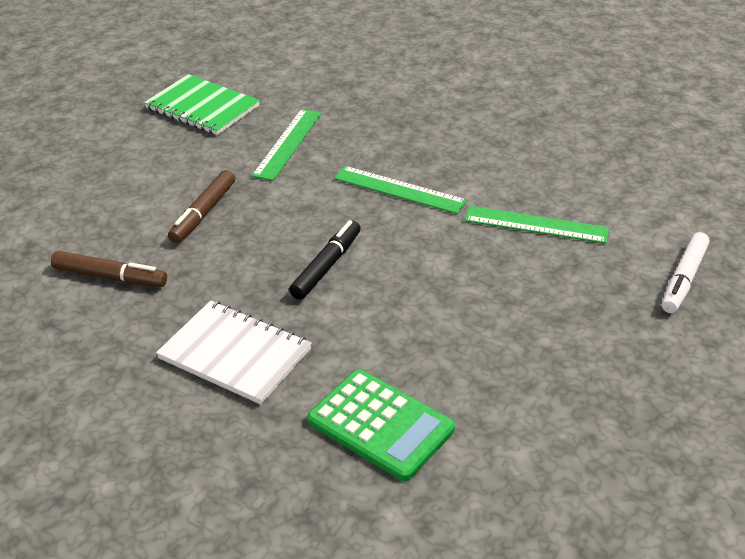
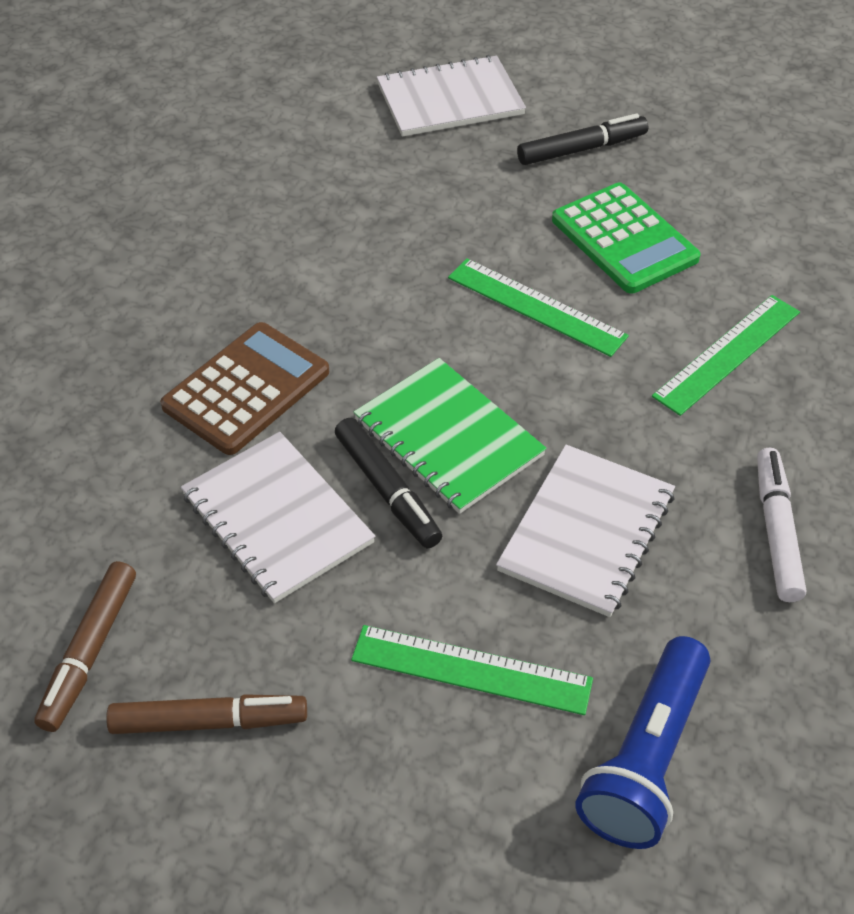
black marker: [289,220,361,300] = 1 -> [335,418,442,548] [517,113,648,165] = 2
blue flashlight: none = 0 -> [575,636,710,849] = 1
brown calculator: none = 0 -> [160,322,329,455] = 1
white notebook: [156,301,312,405] = 1 -> [181,432,375,603] [377,55,526,137] [496,445,675,617] = 3

